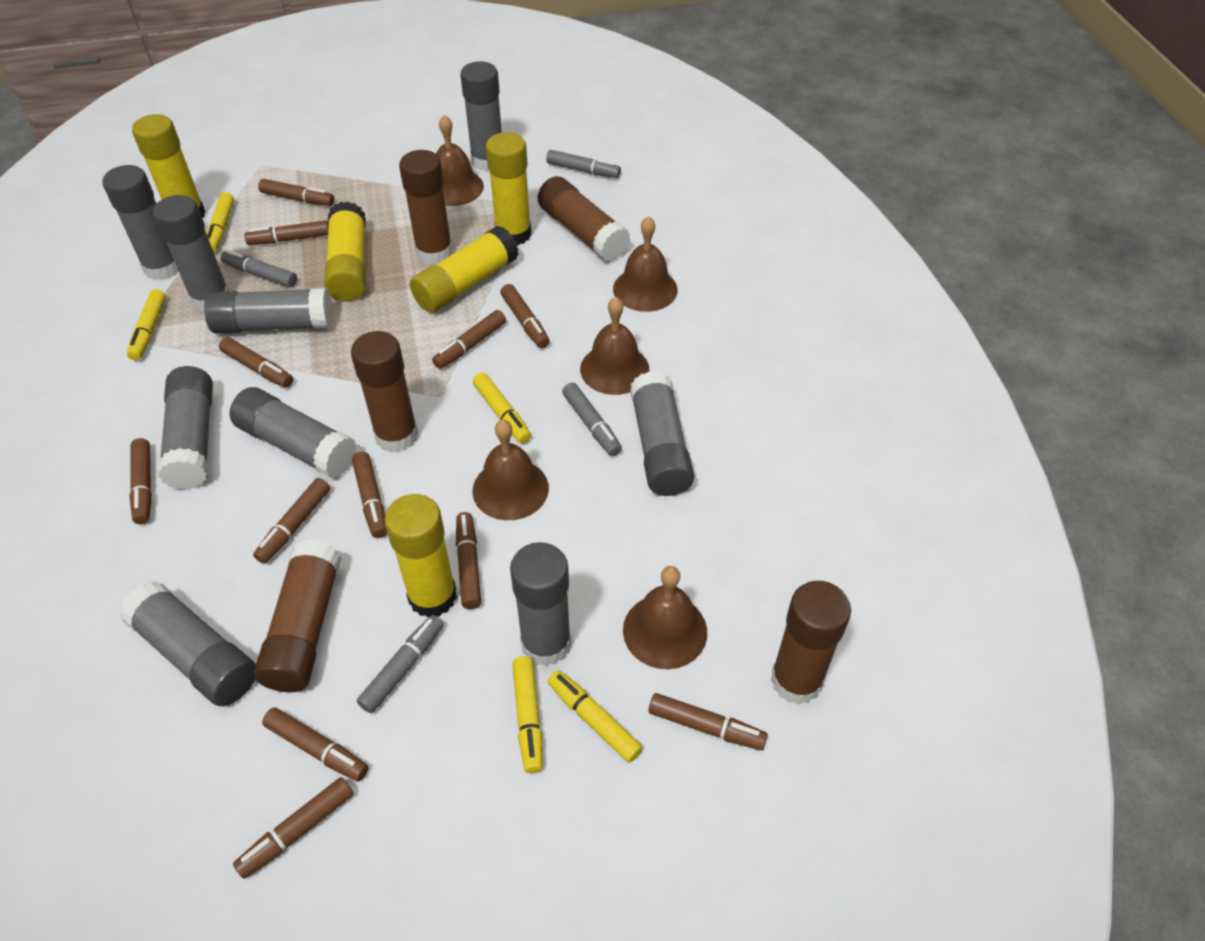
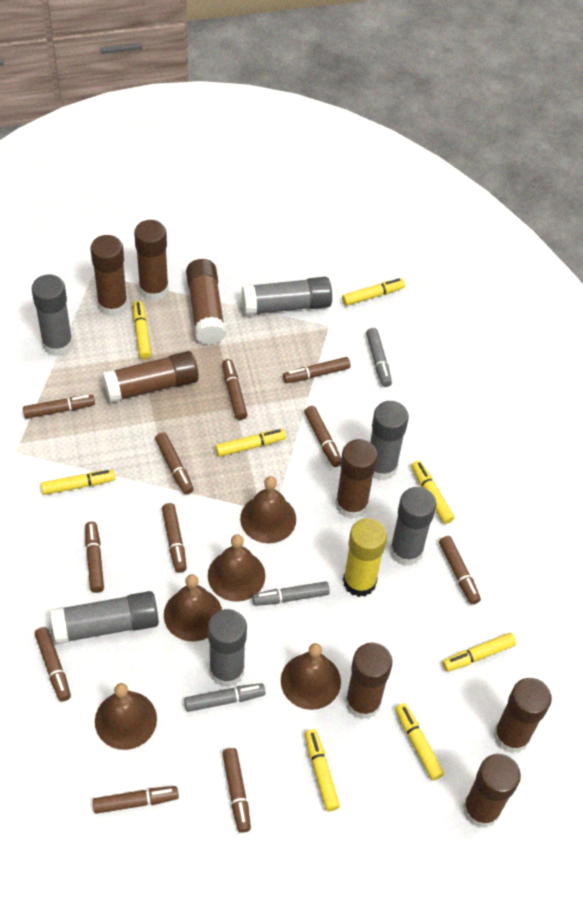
brown glue stick: [254,539,341,692] [351,331,419,452] [399,150,453,264] [538,176,630,262] [771,581,851,705] = 5 -> [90,235,128,316] [102,351,199,403] [134,220,169,301] [186,259,226,345] [335,439,378,519] [345,643,393,719] [463,754,521,828] [493,678,552,754] = 8
brown marker: [129,438,152,524] [219,337,293,388] [233,777,354,879] [244,220,329,245] [253,478,330,564] [258,179,334,206] [262,707,369,782] [352,452,387,538] [432,310,506,369] [456,512,481,609] [500,284,550,348] [649,693,768,750] = 12 -> [23,395,95,419] [35,627,71,702] [85,522,104,593] [93,786,179,814] [155,432,194,494] [162,503,187,573] [222,359,248,420] [222,748,251,833] [283,357,350,383] [304,406,341,467] [439,536,481,605] = 11
grey glue stick: [103,165,179,280] [119,581,256,706] [153,195,229,311] [158,366,213,490] [204,288,332,334] [229,387,357,478] [460,61,502,171] [510,542,571,666] [630,371,694,496] = 9 -> [31,274,73,356] [50,591,159,644] [208,609,247,687] [242,277,332,315] [370,401,409,481] [390,487,436,566] = 6
grey marker: [221,250,297,287] [357,615,444,713] [546,150,621,178] [562,383,622,456] = 4 -> [184,683,265,712] [252,581,330,606] [366,328,392,387] = 3
yellow glue stick: [132,114,206,218] [324,201,366,301] [384,494,457,617] [410,226,519,313] [486,132,532,246] = 5 -> [343,518,387,597] = 1
yellow marker: [127,289,166,360] [206,192,234,252] [473,373,531,443] [512,656,543,773] [547,670,643,763] = 5 -> [41,470,115,495] [133,301,151,359] [215,429,286,457] [305,729,340,811] [342,278,405,306] [395,703,444,780] [411,461,454,524] [442,633,516,672] = 8

